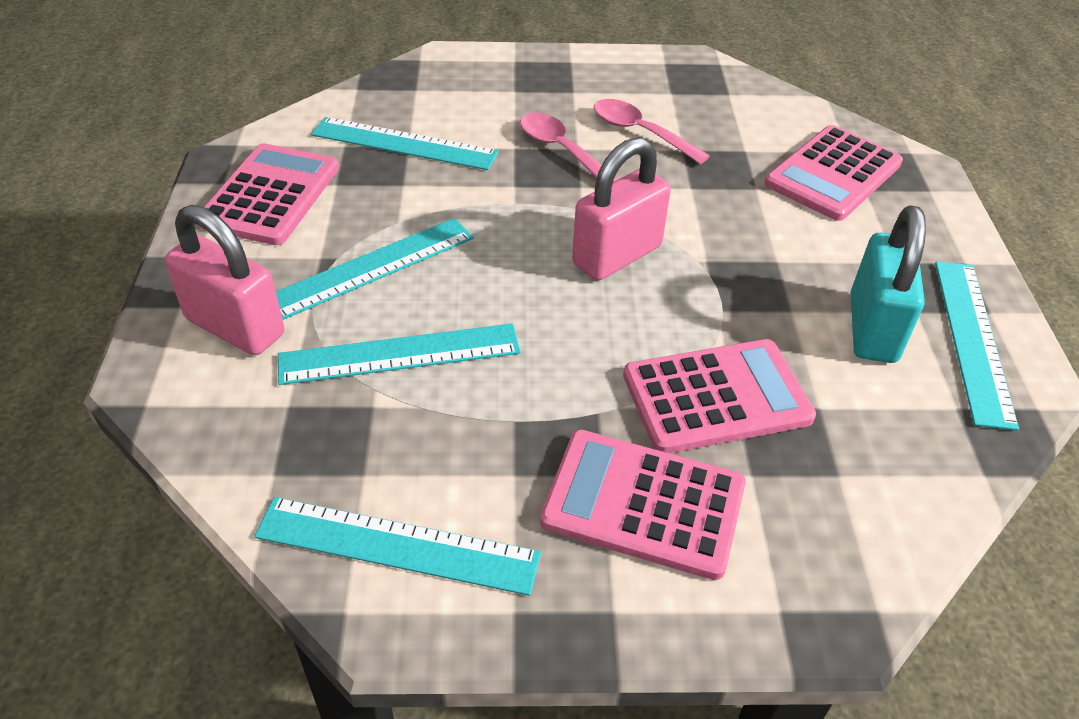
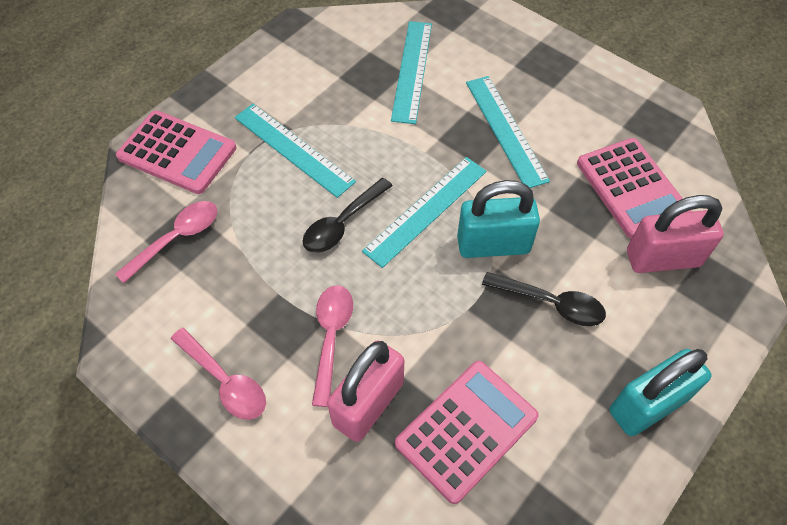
black spoon: none = 0 -> [303,178,393,253] [482,272,606,326] = 2
pink calculator: [197,143,339,245] [540,430,746,580] [623,339,816,453] [765,125,903,221] = 4 -> [116,110,236,194] [395,361,539,504] [577,138,692,239] = 3
pink spoon: [520,112,618,182] [594,99,710,164] = 2 -> [115,201,217,283] [171,328,266,420] [312,285,353,407] = 3
turquoise padlock: [851,205,926,363] = 1 -> [457,180,540,258] [609,349,712,436] = 2
turquoise ruler: [254,497,541,596] [276,218,474,320] [278,324,521,385] [311,117,499,170] [935,261,1019,430] = 5 -> [235,104,356,198] [362,157,487,268] [391,21,432,124] [466,76,550,188] = 4

